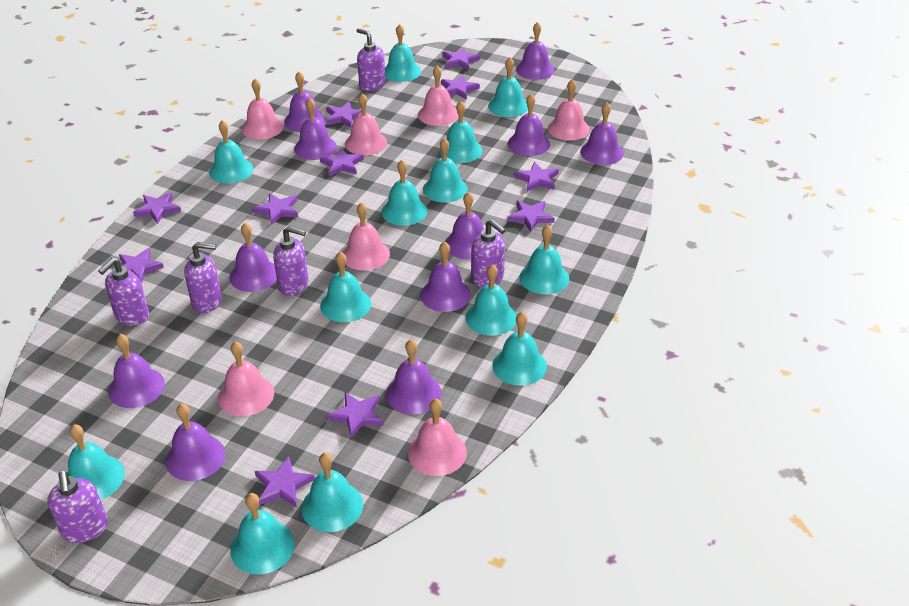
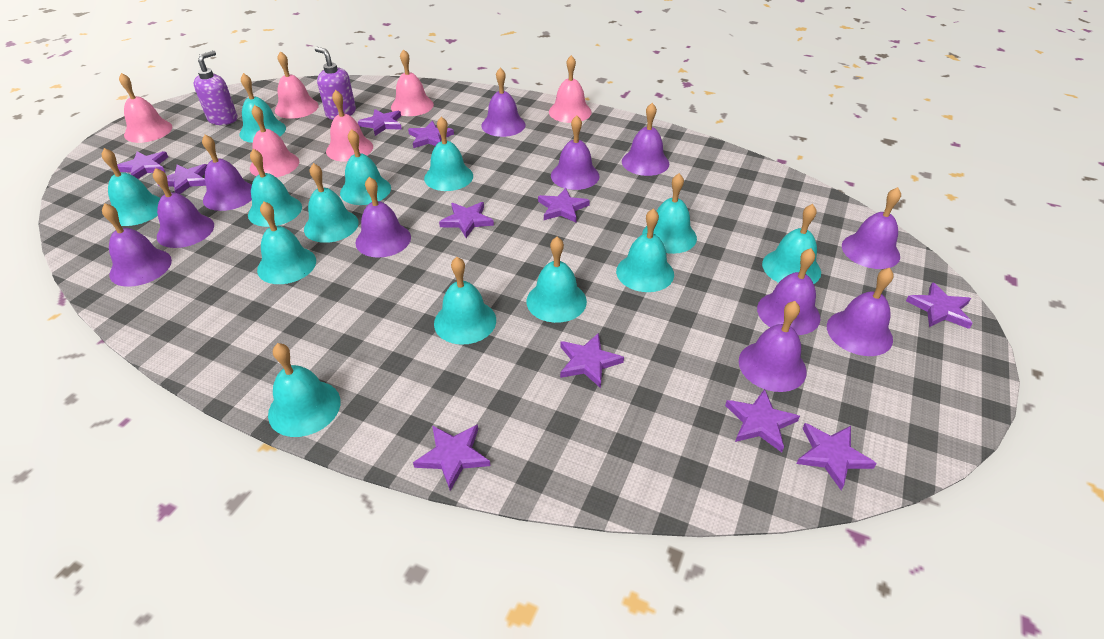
pink bell: [218,341,274,416] [242,79,283,140] [342,202,390,271] [345,93,387,155] [408,399,467,476] [418,66,458,126] [548,79,590,141] = 7 -> [119,73,173,143] [250,105,299,177] [275,51,319,119] [326,90,373,162] [391,49,434,116] [549,55,592,123] = 6
purple soap dispenser: [47,471,108,543] [98,258,149,326] [184,242,222,313] [273,226,309,296] [356,28,386,91] [471,219,506,287] = 6 -> [193,50,238,125] [315,47,356,120] = 2

